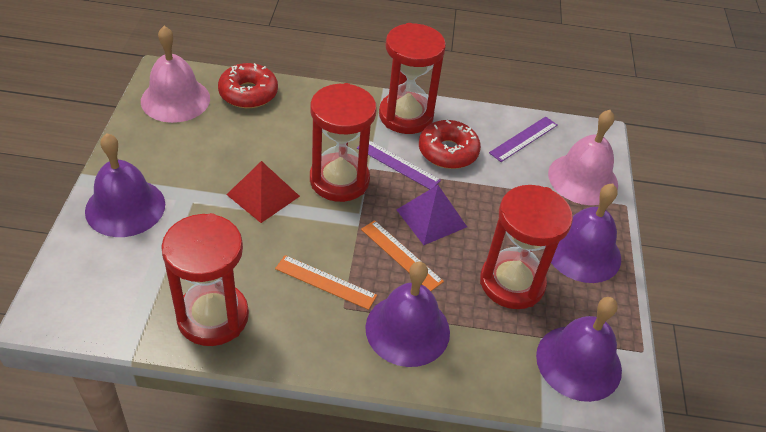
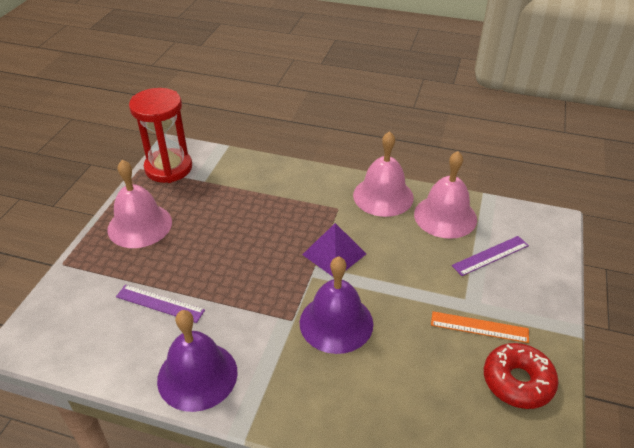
orange ruler: [275,255,377,310] [361,220,444,291] = 2 -> [431,311,529,343] = 1
pink bell: [141,26,210,123] [548,110,618,205] = 2 -> [107,160,172,248] [353,131,414,217] [414,151,477,239] = 3
purple bell: [85,133,165,237] [365,261,450,367] [536,297,622,402] [551,183,621,283] = 4 -> [157,310,238,412] [300,256,373,354] = 2
red donut: [218,63,278,108] [419,120,481,169] = 2 -> [484,343,559,409] = 1
red hourglass: [161,213,249,346] [310,83,377,202] [379,23,446,134] [480,185,573,309] = 4 -> [129,88,192,183] = 1
red pyramid: [226,161,300,223] = 1 -> none = 0

